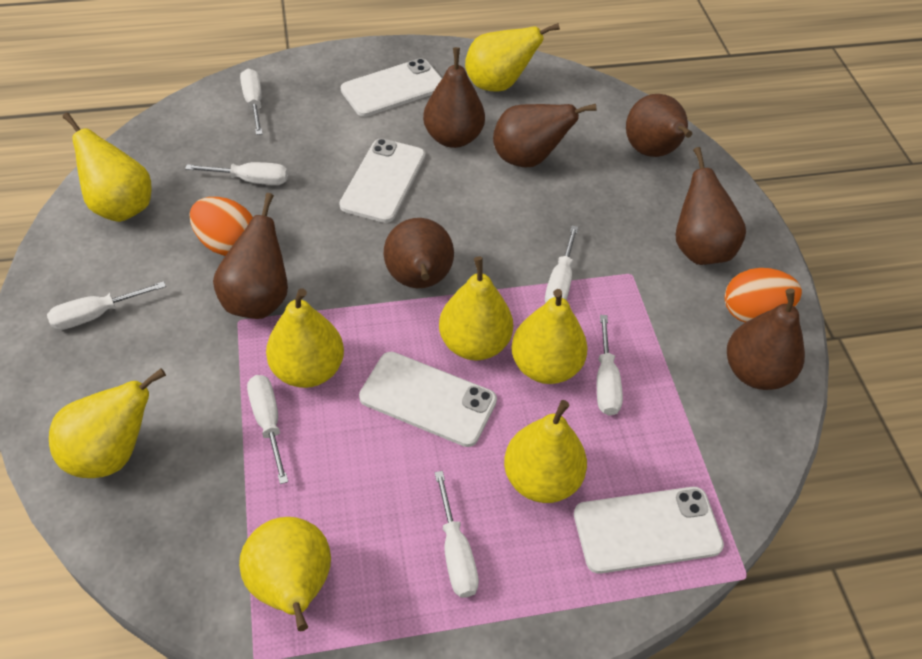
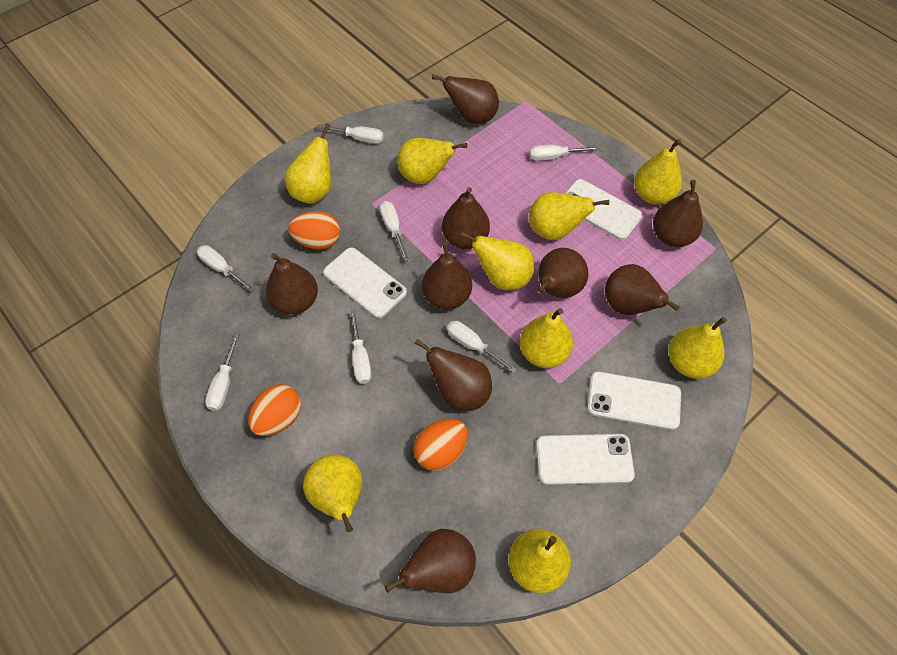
brown pear: [213,193,288,319] [384,218,454,288] [423,47,485,148] [493,104,597,167] [626,94,692,157] [675,147,746,265] [727,288,805,390] = 7 -> [266,253,318,315] [385,529,476,593] [414,338,492,411] [422,243,472,309] [432,74,499,124] [442,187,490,249] [537,248,588,298] [605,264,680,315] [653,180,703,247] = 9
orange egg: [190,197,253,256] [725,268,802,322] = 2 -> [248,384,301,436] [288,211,340,250] [413,419,468,471] = 3
yellow pear: [49,368,166,478] [63,112,152,222] [239,517,331,631] [266,288,344,388] [439,257,513,361] [465,23,560,92] [504,400,587,503] [511,289,588,384] = 8 -> [285,123,331,204] [303,455,362,532] [397,138,467,184] [460,231,535,290] [509,529,571,594] [520,308,573,368] [529,192,609,240] [634,139,682,204] [669,317,727,379] = 9

